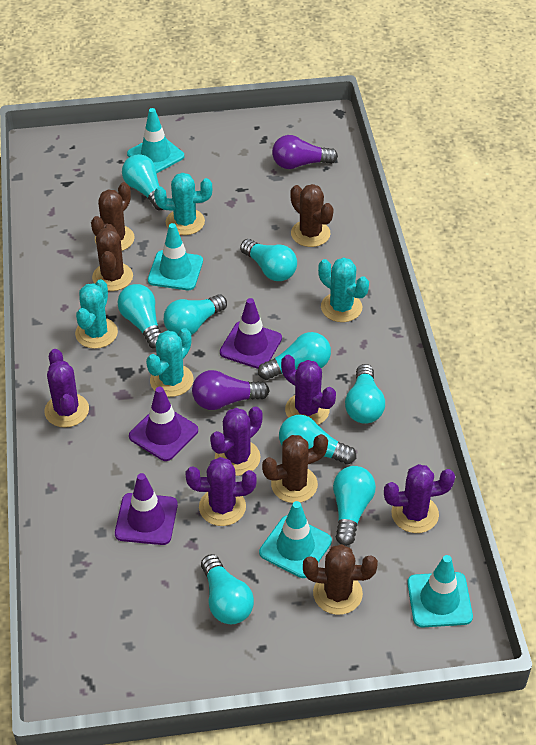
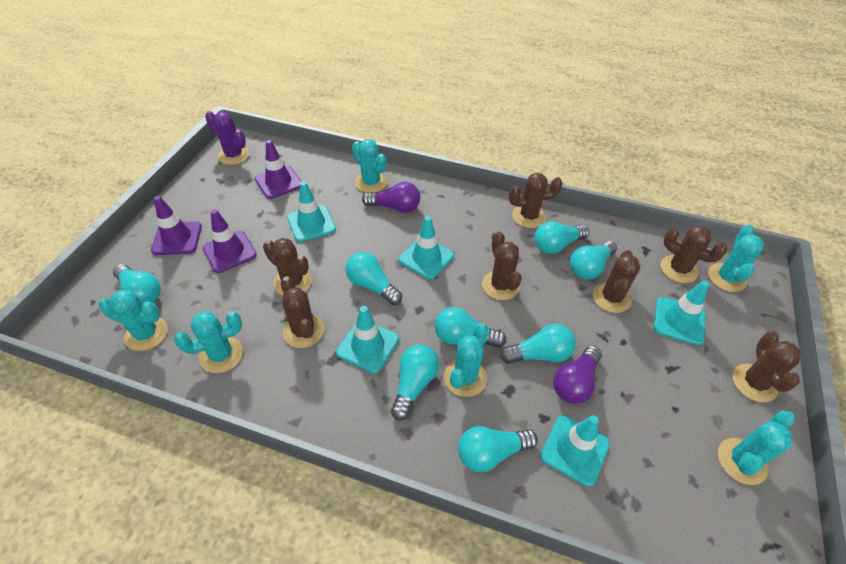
brown cactus: [91,182,134,251] [92,224,133,291] [262,434,328,503] [290,184,334,247] [303,544,378,615] = 5 -> [263,238,312,296] [281,276,324,348] [482,232,522,300] [509,173,563,228] [593,250,640,313] [661,226,727,283] [732,332,801,402] = 7
purple cactus: [44,349,89,428] [186,457,256,526] [210,406,263,476] [281,355,336,425] [384,464,455,533] = 5 -> [205,111,249,165] = 1
turquoise cactus: [75,279,118,349] [146,328,194,397] [154,173,212,235] [318,257,369,322] = 4 -> [99,290,168,351] [174,311,243,373] [352,139,387,193] [444,323,488,397] [708,225,764,292] [718,411,794,485] = 6
turquoise light bulb: [117,284,161,349] [122,154,164,210] [164,294,227,335] [201,554,254,624] [240,239,297,281] [258,332,331,380] [279,415,356,464] [333,466,376,546] [345,364,385,424] = 9 -> [113,264,161,304] [345,252,402,305] [391,345,439,420] [434,307,506,348] [458,426,538,473] [500,324,576,364] [535,221,589,254] [570,241,617,280] = 8
turquoise traffic cone: [127,108,184,174] [148,223,203,290] [259,501,332,578] [407,555,473,627] = 4 -> [287,181,336,242] [336,306,399,373] [399,216,454,280] [540,415,610,486] [654,281,709,345] = 5

